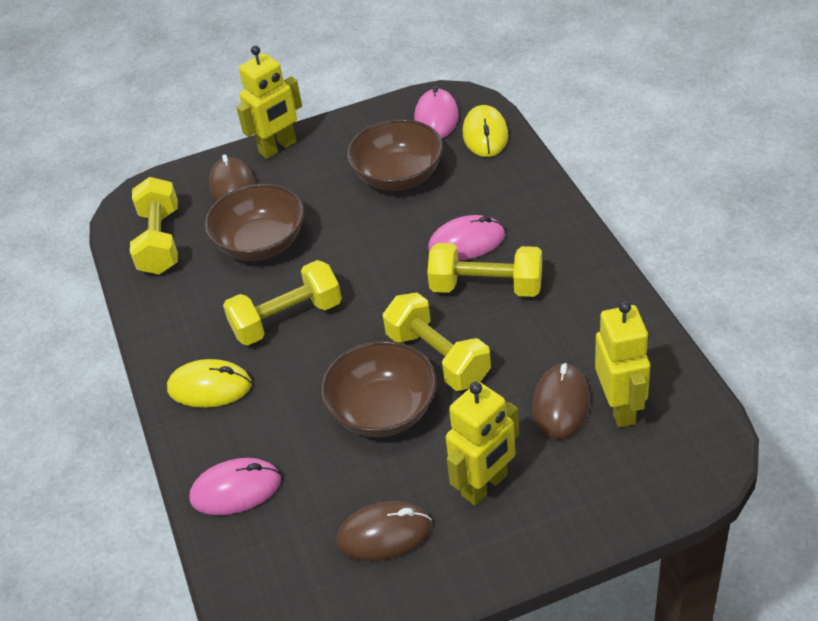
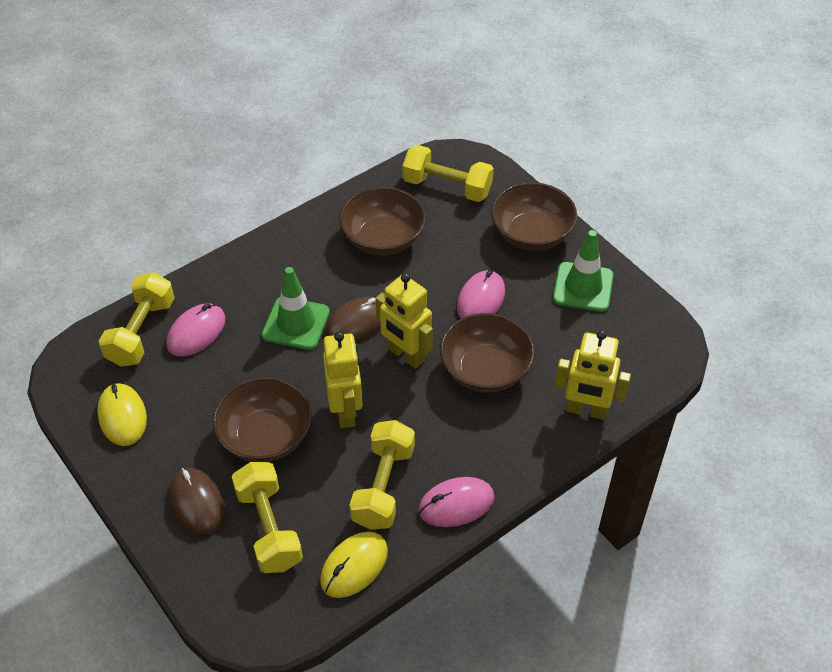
brown bowl: [205,184,304,261] [321,341,437,437] [347,119,443,191] = 3 -> [212,377,312,462] [339,187,426,256] [440,313,535,393] [491,182,577,251] = 4
brown mouse: [209,154,255,202] [336,501,432,561] [532,363,590,439] = 3 -> [169,468,224,535] [326,297,381,342] = 2
green traffic cone: none = 0 -> [262,267,330,350] [553,230,614,312] = 2

